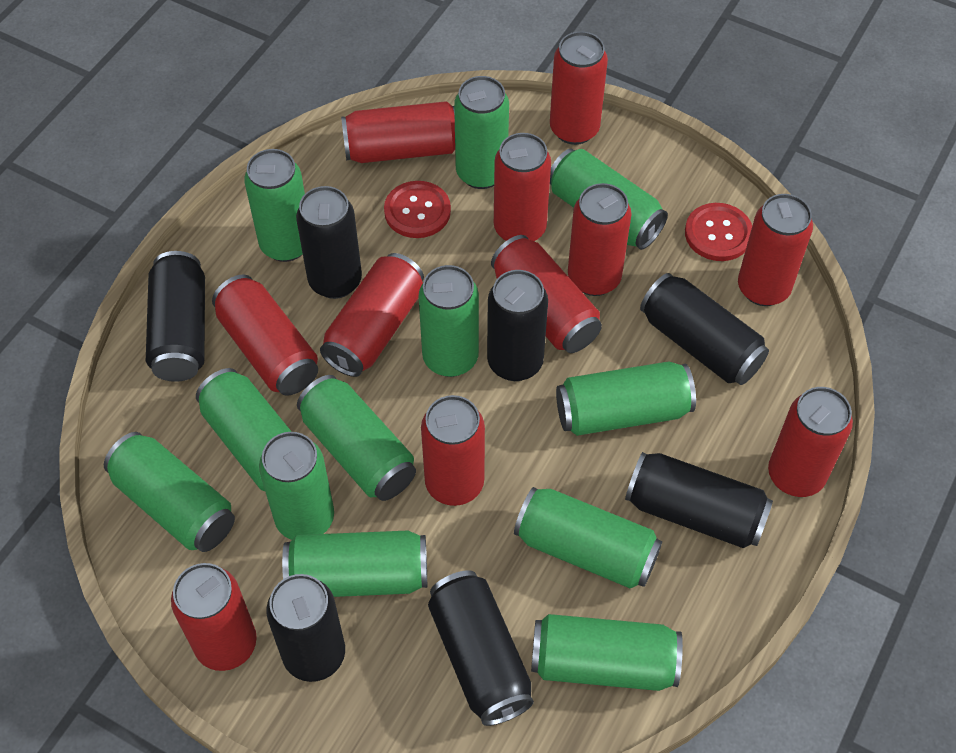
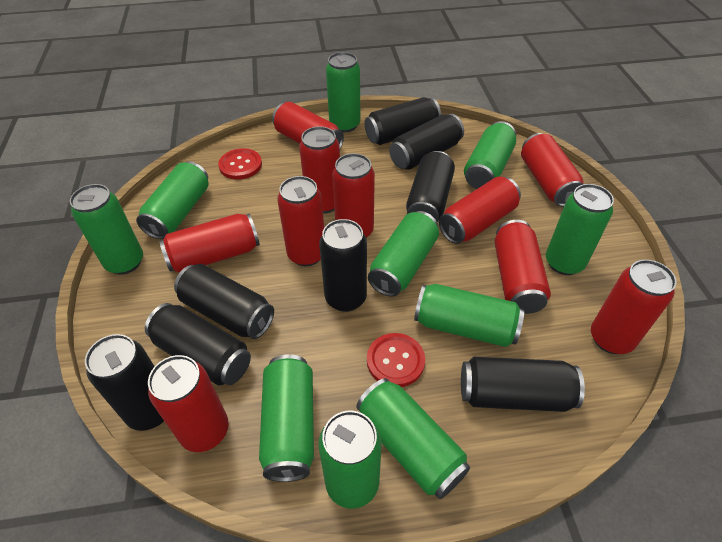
black can: [146,251,205,382] [266,574,345,682] [296,186,362,299] [428,570,534,726] [487,270,548,381] [625,452,773,548] [640,273,769,385] = 7 -> [85,334,164,431] [145,303,251,386] [174,264,274,339] [319,219,367,312] [365,97,441,145] [389,114,464,170] [406,151,455,222] [461,357,585,412] = 8
green can: [104,432,235,552] [196,368,292,491] [244,149,305,262] [259,432,334,540] [282,530,427,597] [297,375,416,501] [419,265,479,377] [454,76,509,189] [514,487,662,588] [531,614,683,691] [550,148,668,250] [556,361,696,436] = 12 -> [70,184,143,275] [136,161,209,239] [259,354,314,482] [318,411,382,509] [326,52,360,133] [357,378,470,499] [368,211,439,297] [414,284,524,347] [464,121,516,189] [546,184,614,275] = 10
red can: [171,563,257,671] [212,275,318,396] [320,253,424,377] [341,101,455,163] [421,395,485,506] [491,235,602,353] [494,133,551,241] [550,31,608,145] [568,183,632,296] [738,194,813,306] [768,387,853,497] = 11 -> [148,355,229,452] [159,214,260,273] [272,102,344,149] [277,176,324,266] [299,126,340,214] [332,153,375,238] [439,176,521,244] [495,220,551,314] [521,133,584,207] [591,260,677,354] = 10

